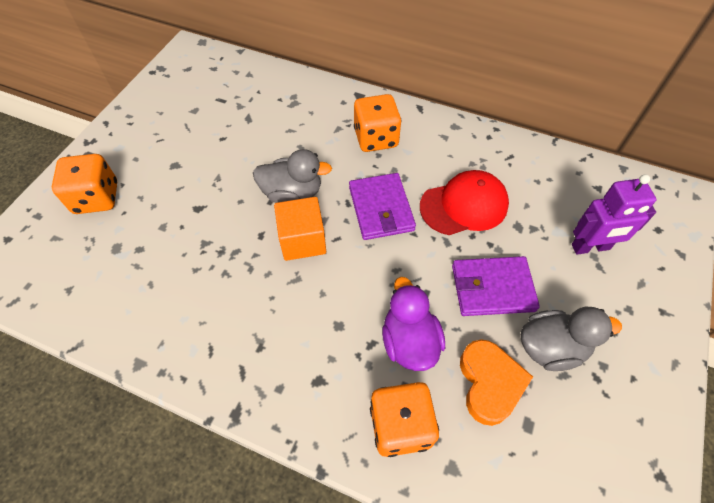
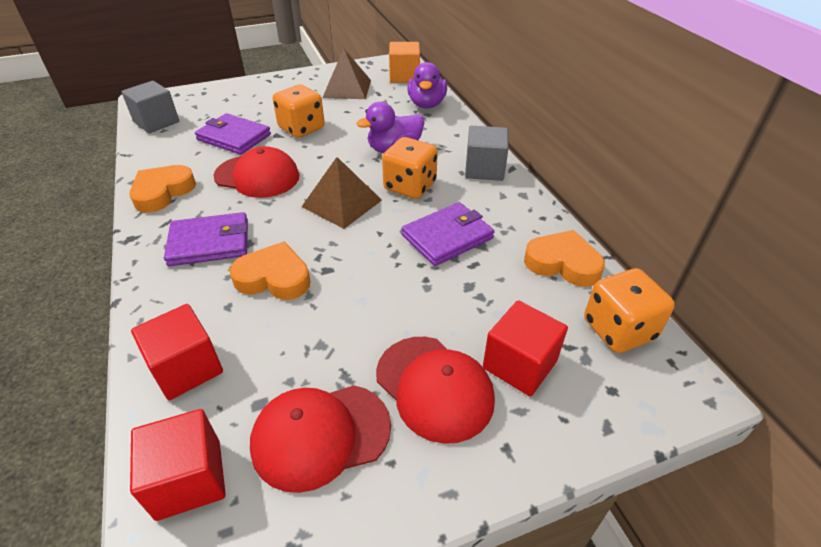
brown pyramid: none = 0 -> [302,157,382,229] [323,49,371,99] = 2
grey cube: none = 0 -> [121,81,179,133] [465,126,509,181] = 2
grey duck: [253,149,332,203] [521,307,622,371] = 2 -> none = 0
orange heart: [460,339,533,426] = 1 -> [129,165,196,213] [229,241,311,300] [524,230,605,287] = 3
purple duck: [382,277,445,371] = 1 -> [356,102,425,153] [407,62,447,109] = 2
purple robot: [572,174,657,255] = 1 -> none = 0
purple wallet: [349,173,416,240] [452,256,540,316] = 2 -> [164,212,248,266] [195,113,271,155] [402,202,495,266] = 3
red cap: [420,170,509,235] = 1 -> [213,146,299,198] [250,385,391,493] [376,337,495,444] = 3
red cube: none = 0 -> [130,409,226,521] [131,304,223,400] [483,300,568,396] = 3

